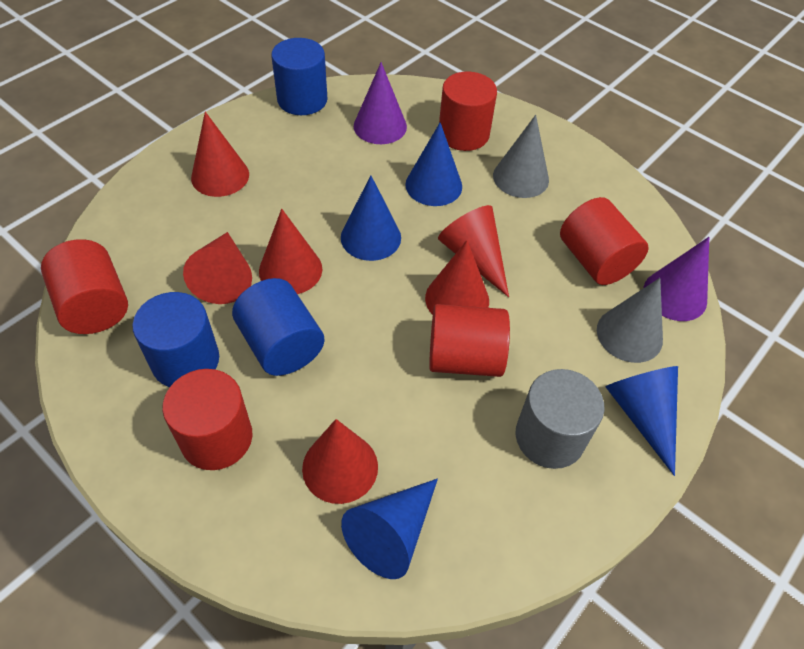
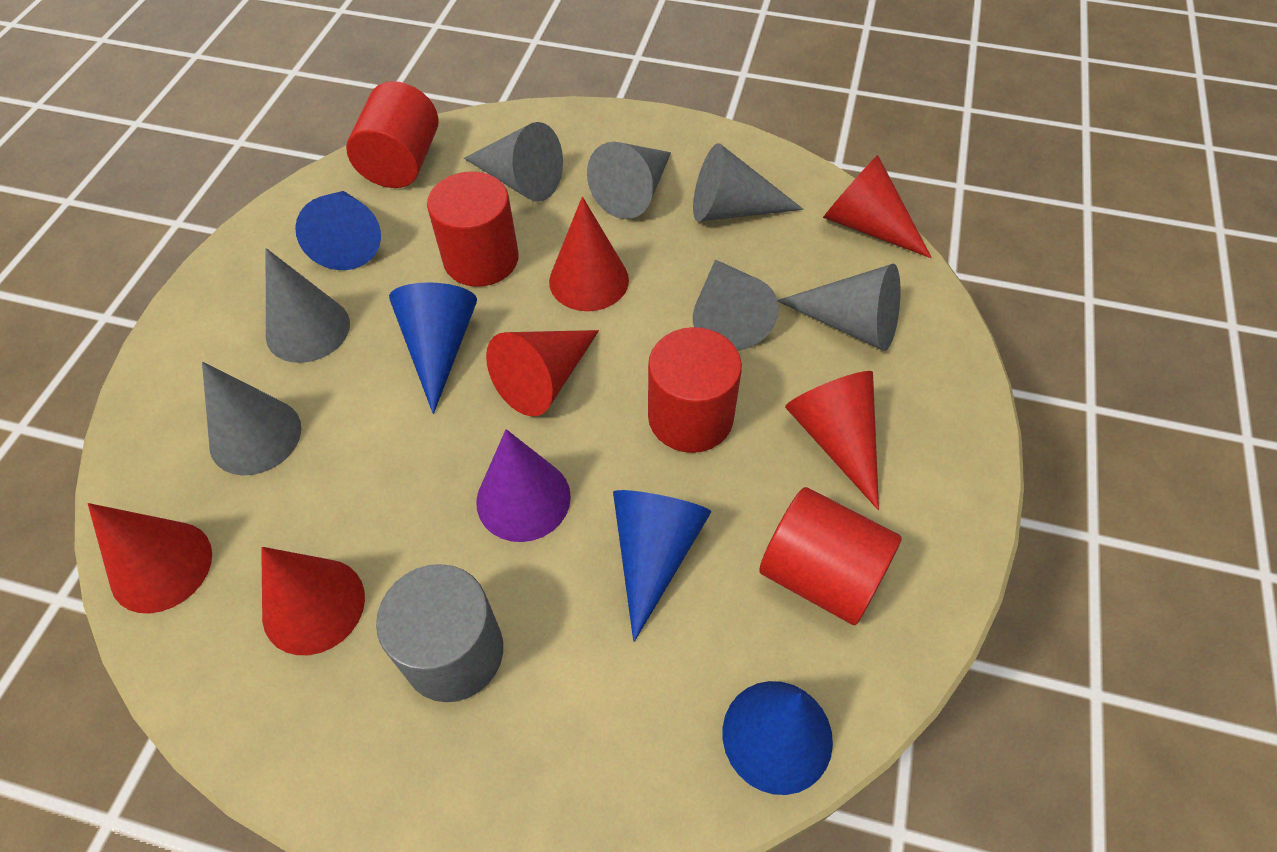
blue cylinder: [132,292,219,387] [232,278,325,376] [271,38,327,115] = 3 -> none = 0
grey cone: [493,115,549,198] [597,278,663,363] = 2 -> [202,361,301,475] [266,248,350,363] [464,122,563,202] [587,142,671,219] [693,143,804,222] [693,260,779,351] [778,264,901,351] = 7
purple cone: [354,62,407,144] [643,237,709,321] = 2 -> [476,429,571,542] = 1
red cylinder: [41,239,128,334] [162,369,252,470] [429,304,510,377] [439,72,497,151] [560,197,649,285] = 5 -> [346,81,438,188] [427,171,519,287] [648,327,742,453] [759,487,902,625] = 4

